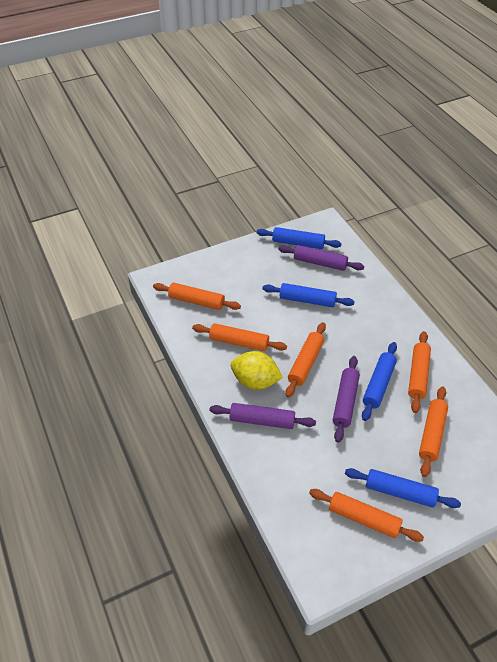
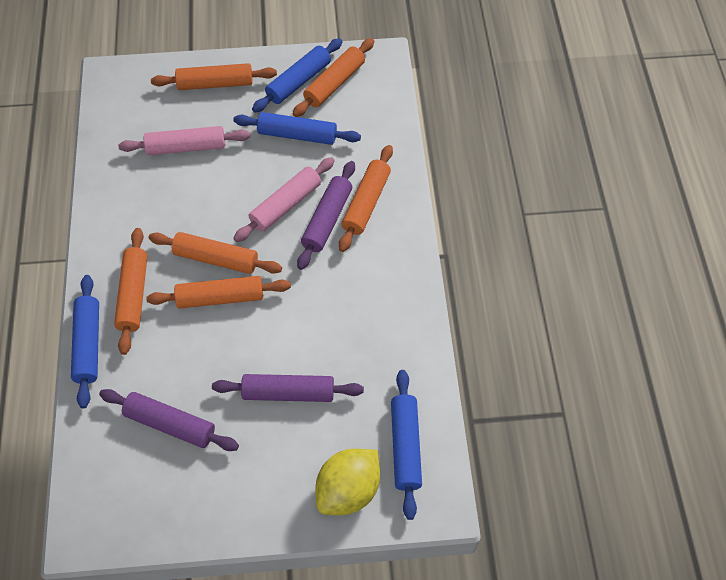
pink rolling pin: none = 0 -> [118,126,250,155] [233,157,335,242] = 2

